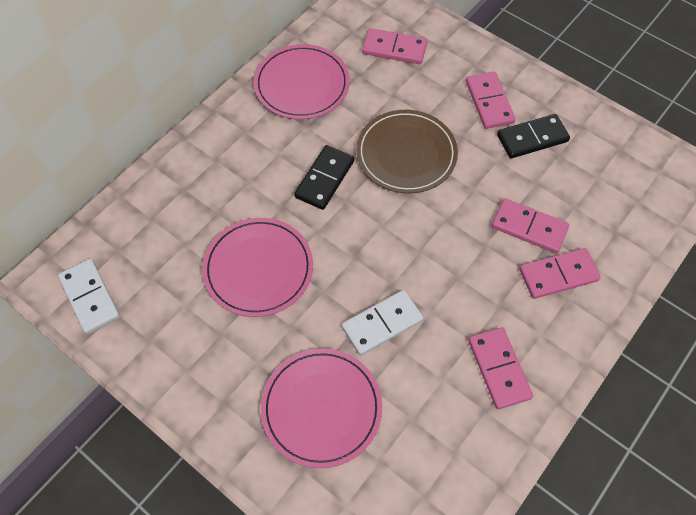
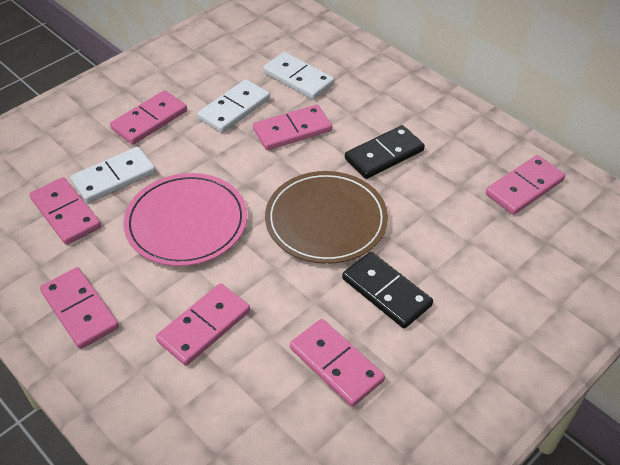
pink domino: [362,28,427,64] [466,72,516,129] [468,327,533,409] [492,198,569,253] [519,248,601,299] = 5 -> [30,177,101,245] [40,267,119,349] [110,90,187,145] [156,283,250,366] [253,105,332,150] [290,319,385,407] [486,155,565,215] = 7
pink plate: [202,218,313,317] [254,44,350,119] [261,348,382,468] = 3 -> [123,173,247,266] = 1
white domino: [58,259,120,334] [342,290,423,356] = 2 -> [70,147,156,203] [197,79,270,133] [263,52,334,100] = 3

